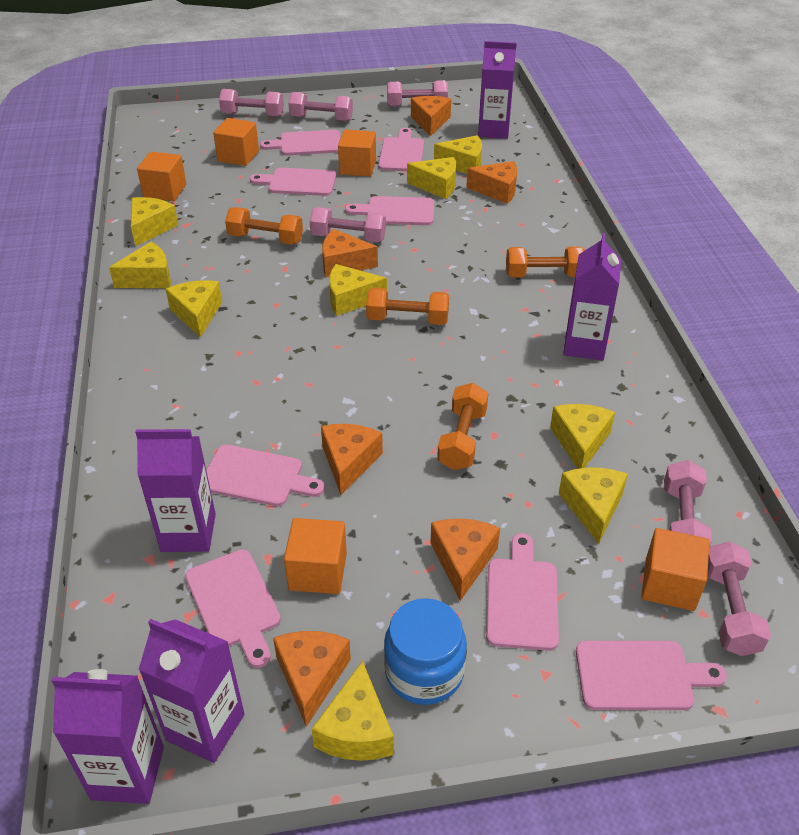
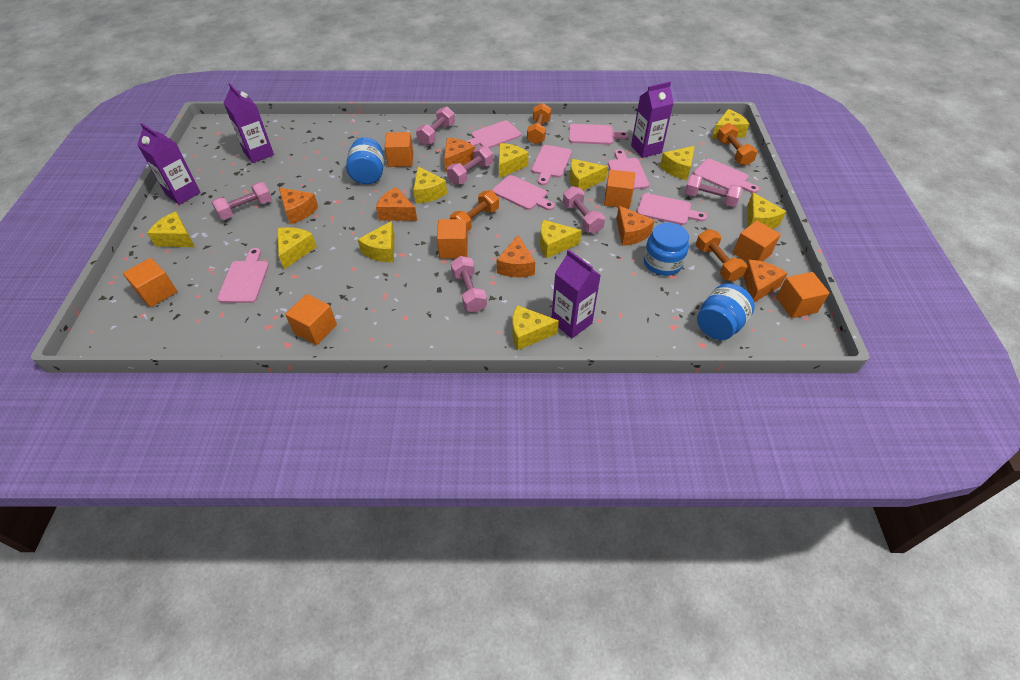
blue jar: [384,598,467,705] = 1 -> [346,137,384,184] [644,222,689,276] [697,283,755,340] = 3
orange cube: [137,152,186,201] [213,118,259,166] [284,518,347,594] [338,130,376,177] [641,528,709,611] = 5 -> [123,258,177,307] [285,294,337,345] [384,132,413,167] [437,219,468,259] [604,170,635,209] [733,221,781,262] [776,272,829,318] = 7
purple carton: [52,669,164,804] [135,429,216,552] [139,619,245,763] [478,41,517,139] [563,233,621,361] = 5 -> [137,123,201,205] [224,83,274,163] [551,249,601,338] [631,82,674,158] = 4
yellow cheese: [109,242,171,288] [131,197,178,246] [166,280,222,338] [311,661,394,761] [329,264,387,316] [407,157,456,199] [434,135,482,174] [550,404,615,469] [559,467,628,544] = 9 -> [147,212,195,247] [278,227,317,269] [358,221,394,262] [413,167,447,203] [499,143,529,178] [512,305,559,350] [540,220,582,258] [570,159,608,190] [660,146,695,180] [712,109,749,138] [747,193,786,229] = 11

